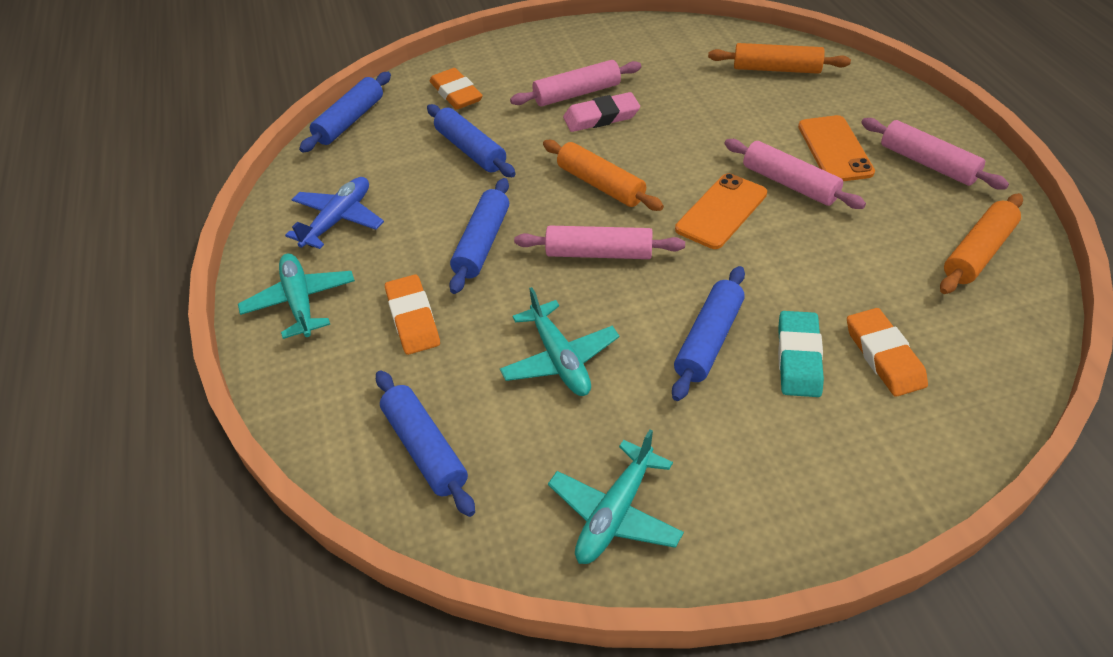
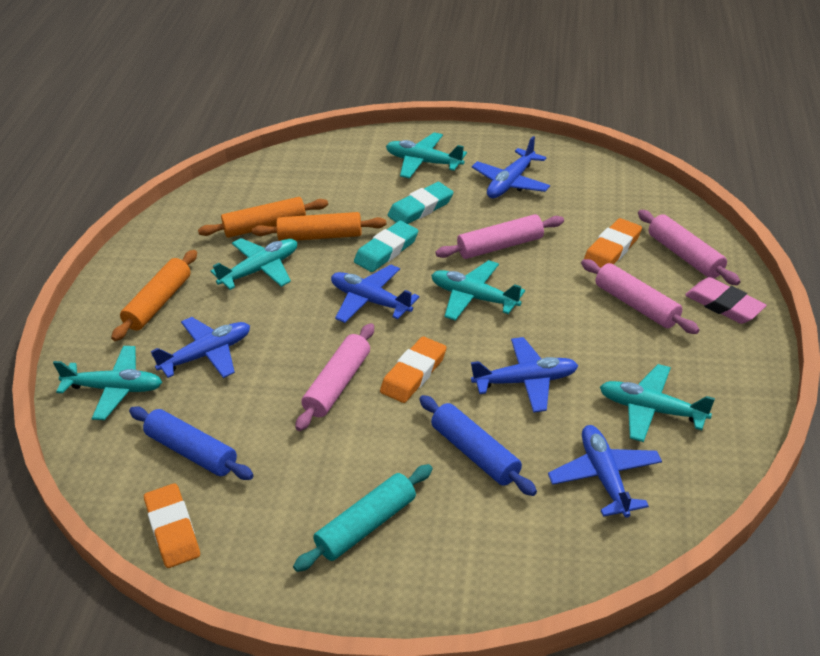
blue plane: [285,177,384,249] = 1 -> [151,317,250,378] [331,264,419,323] [471,337,578,413] [472,136,550,198] [548,425,662,518] = 5
blue rolling pin: [299,72,391,153] [376,370,475,517] [427,104,516,177] [449,178,509,294] [672,266,745,401] = 5 -> [129,406,254,480] [419,395,537,496] = 2
orange phone: [675,173,767,249] [798,115,875,181] = 2 -> none = 0
turquoise eraser: [778,311,824,397] = 1 -> [354,221,418,272] [388,182,453,224] = 2
turquoise plane: [238,253,355,339] [500,287,619,396] [548,430,684,564] = 3 -> [53,346,162,420] [211,238,297,290] [386,132,467,179] [431,260,525,321] [600,364,715,442] = 5
turquoise rolling pin: none = 0 -> [293,464,433,572] = 1

